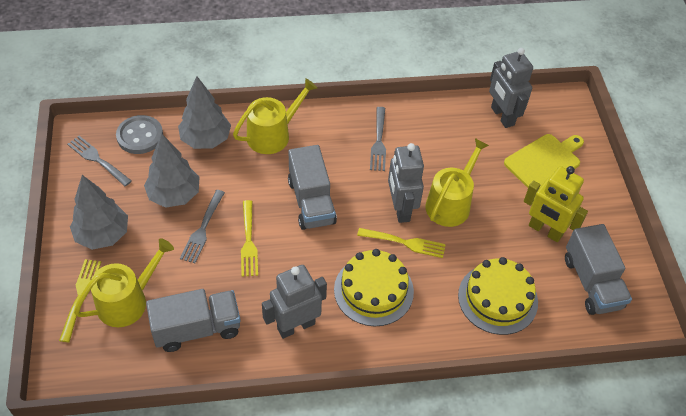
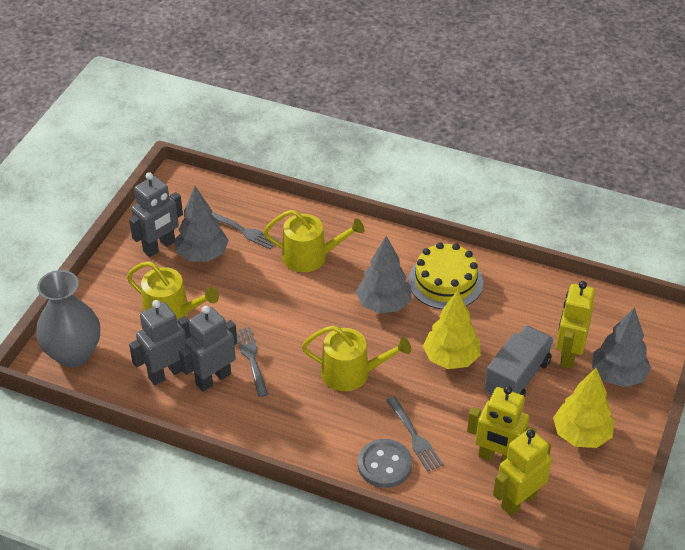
grey truck: [146,289,241,352] [288,145,337,230] [565,224,632,315] = 3 -> [485,325,553,397] = 1
grey vase: none = 0 -> [36,270,100,367] = 1
yellow cake: [334,249,414,326] [458,257,538,335] = 2 -> [408,242,483,309] = 1
yellow cutting board: [504,134,584,188] = 1 -> none = 0
yellow fork: [59,259,101,342] [241,200,258,276] [357,228,446,258] = 3 -> none = 0
yellow robot: [524,166,588,242] = 1 -> [467,386,537,462] [493,429,552,516] [556,281,595,369] = 3
yellow tree: none = 0 -> [423,290,481,369] [553,368,615,448] = 2

